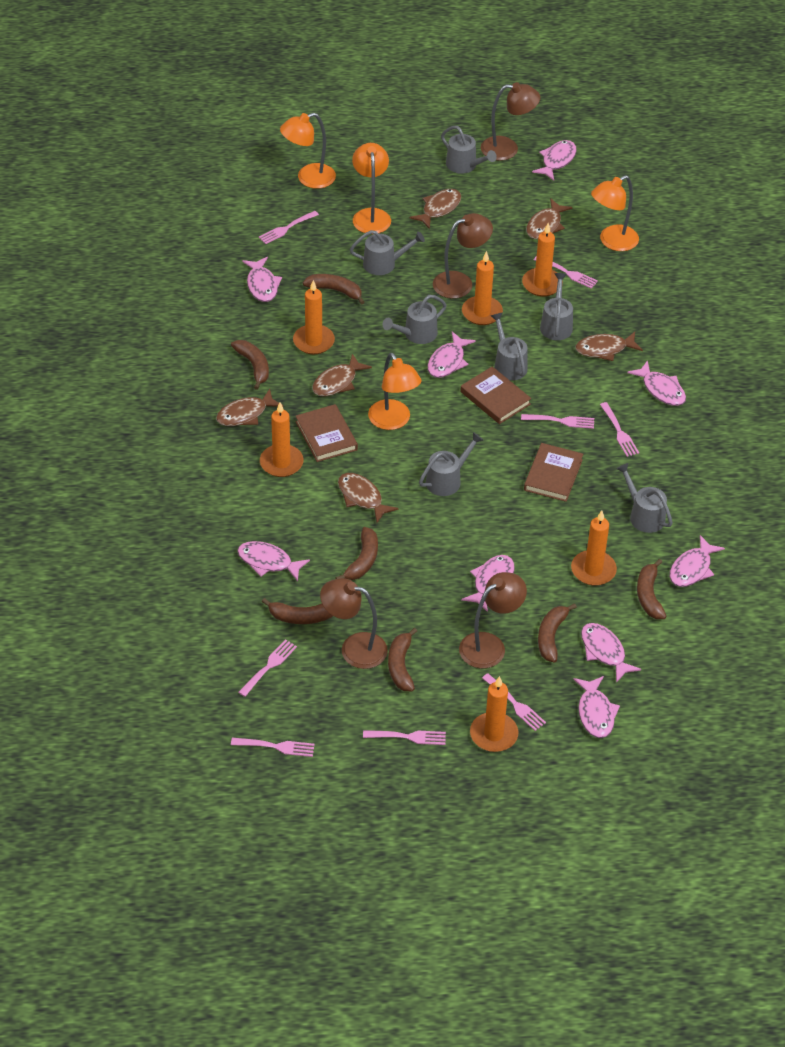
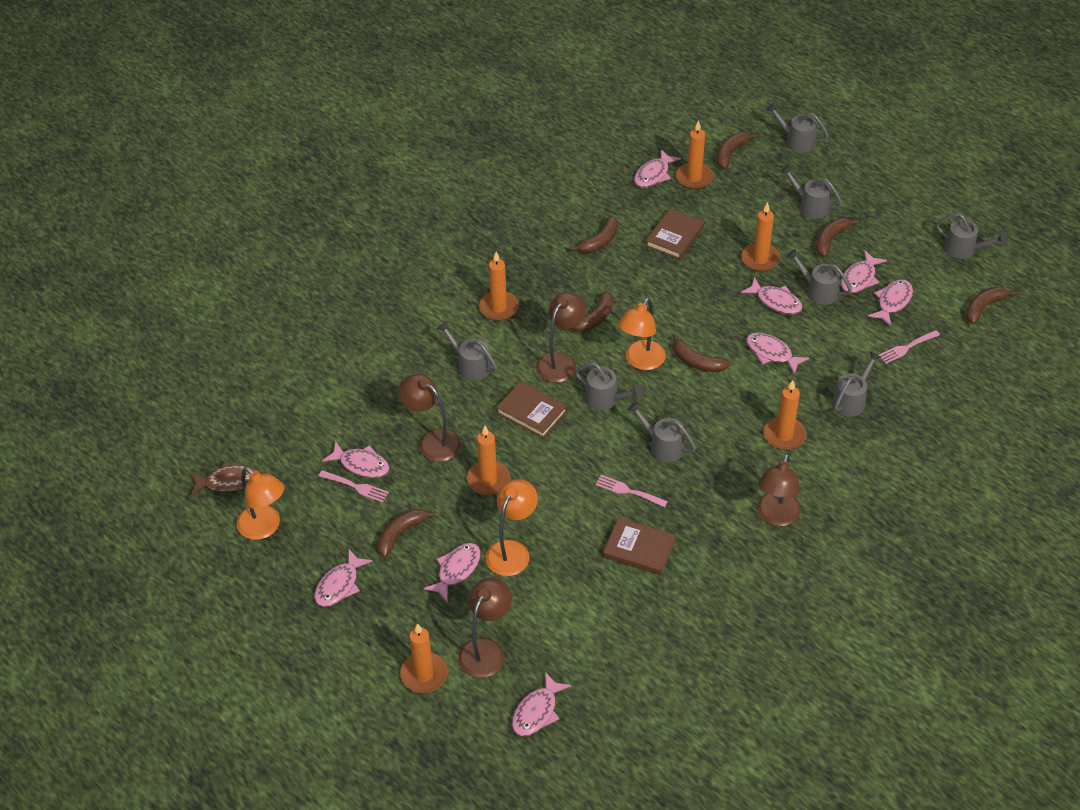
brown fish: [216,389,284,426] [312,354,372,396] [338,473,398,523] [409,189,461,229] [526,198,573,239] [576,332,643,361] = 6 -> [190,462,257,496] = 1
grey watering can: [350,230,425,275] [383,295,447,344] [419,432,483,496] [441,126,497,174] [491,312,528,380] [540,273,573,340] [616,463,673,533] = 7 -> [437,321,497,381] [575,363,644,410] [627,402,696,462] [766,103,829,153] [780,165,842,219] [786,249,852,305] [832,351,881,417] [936,213,1007,259] = 8
orange lamp: [280,113,336,189] [352,143,391,233] [368,353,422,430] [591,175,639,251] = 4 -> [237,467,285,540] [486,479,538,576] [618,298,666,370] = 3
pink fork: [231,738,315,757] [238,639,297,697] [259,211,319,244] [363,730,446,745] [482,673,546,731] [521,414,594,429] [534,256,598,289] [600,402,639,457] = 8 -> [319,470,389,503] [595,475,668,508] [878,330,940,364] = 3

